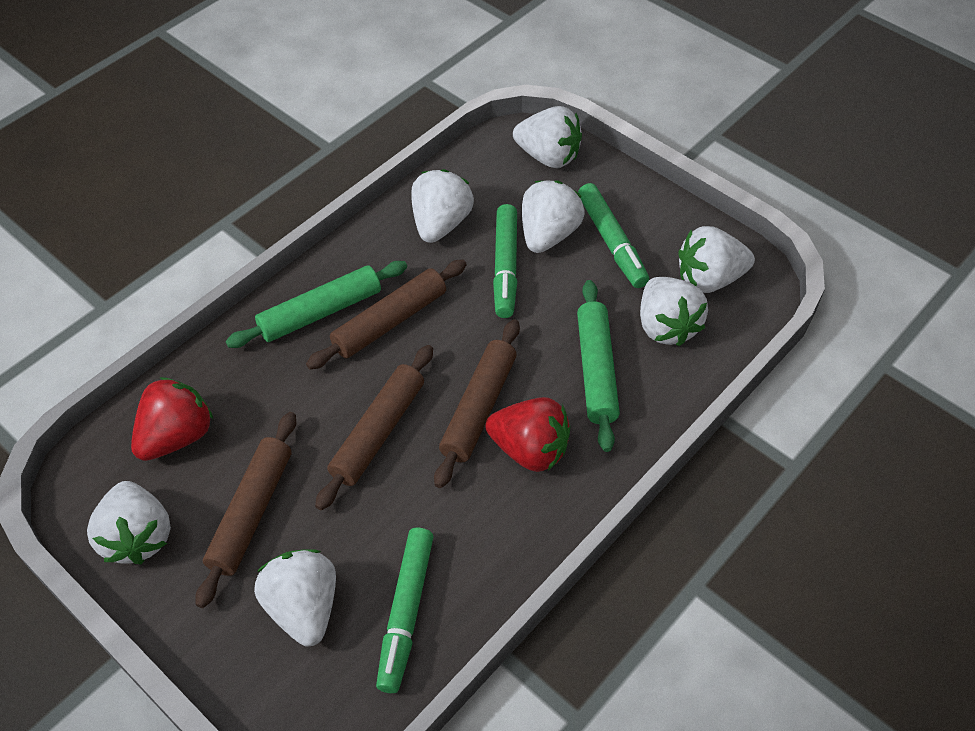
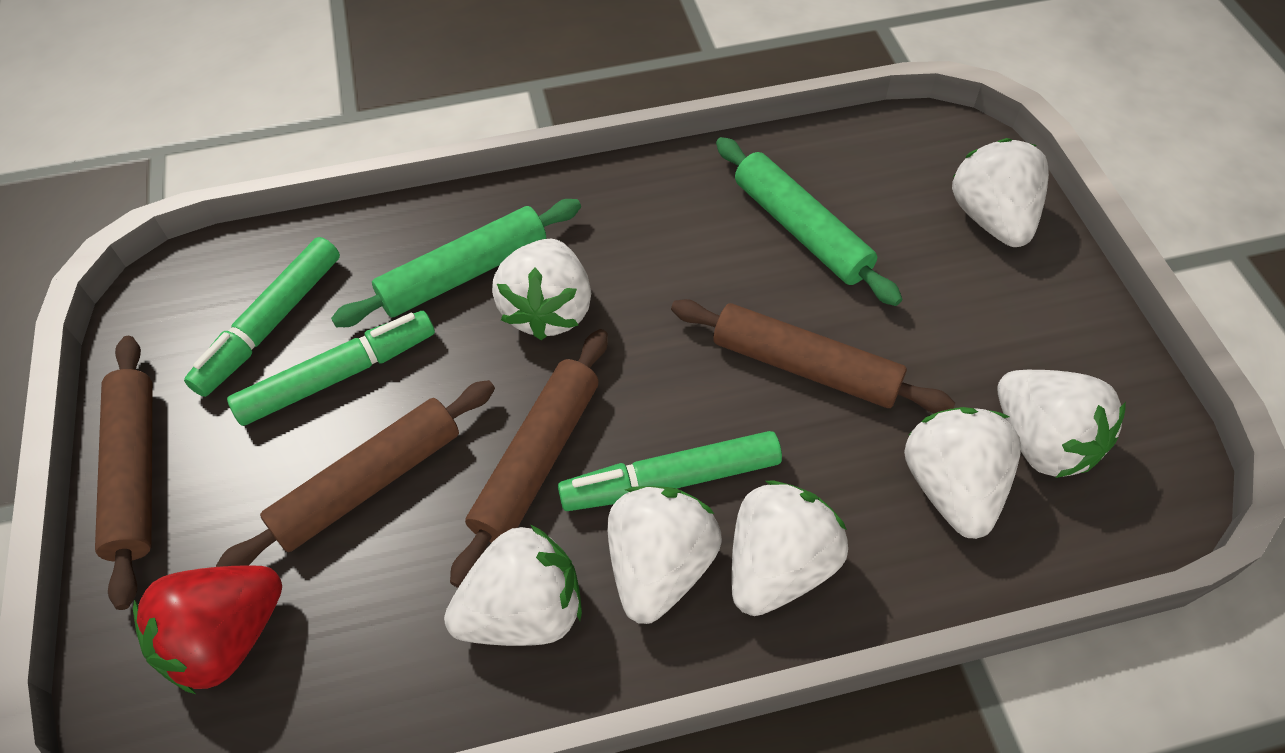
red strawberry: [131,377,213,461] [485,397,570,472] = 2 -> [133,565,282,694] = 1

